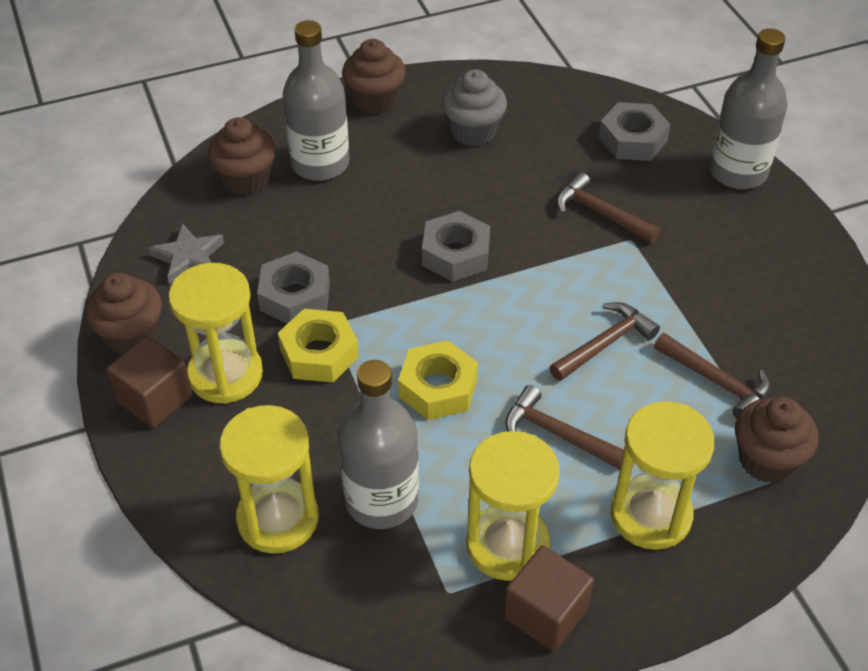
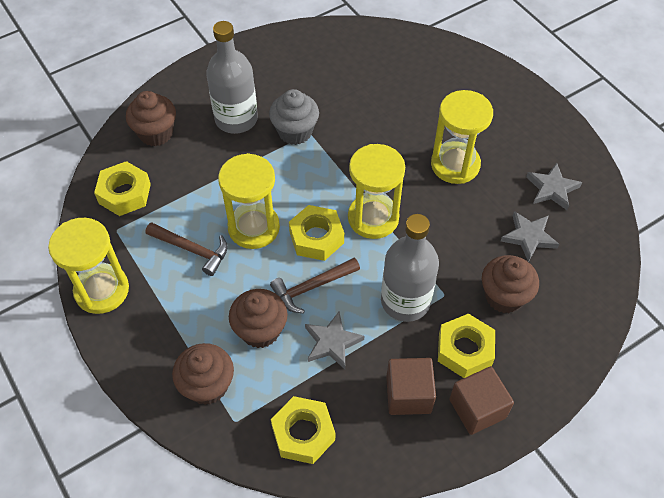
brown hammer: [505,385,624,470] [549,302,660,381] [557,172,660,243] [654,333,770,418] = 4 -> [146,222,228,276] [270,258,360,314] = 2
grey bottle: [283,20,349,181] [338,360,419,529] [709,28,788,189] = 3 -> [206,21,258,134] [381,214,439,322] = 2
grey nut: [257,251,330,324] [422,211,490,282] [599,102,671,161] = 3 -> none = 0
grey star: [148,223,224,284] = 1 -> [305,312,364,369] [501,211,559,262] [526,163,582,210] = 3
yellow nut: [278,309,359,383] [398,341,478,420] = 2 -> [94,161,151,216] [271,396,335,464] [289,205,344,261] [438,314,495,378] = 4

